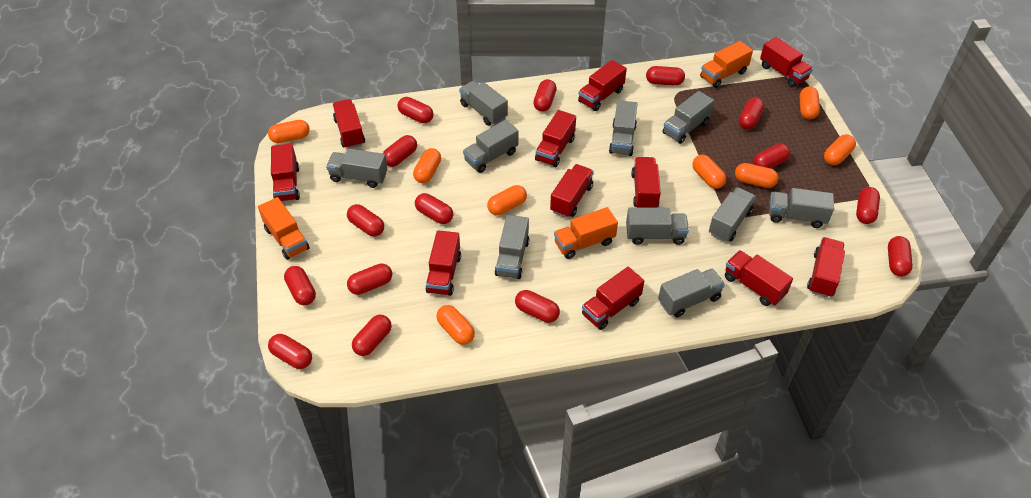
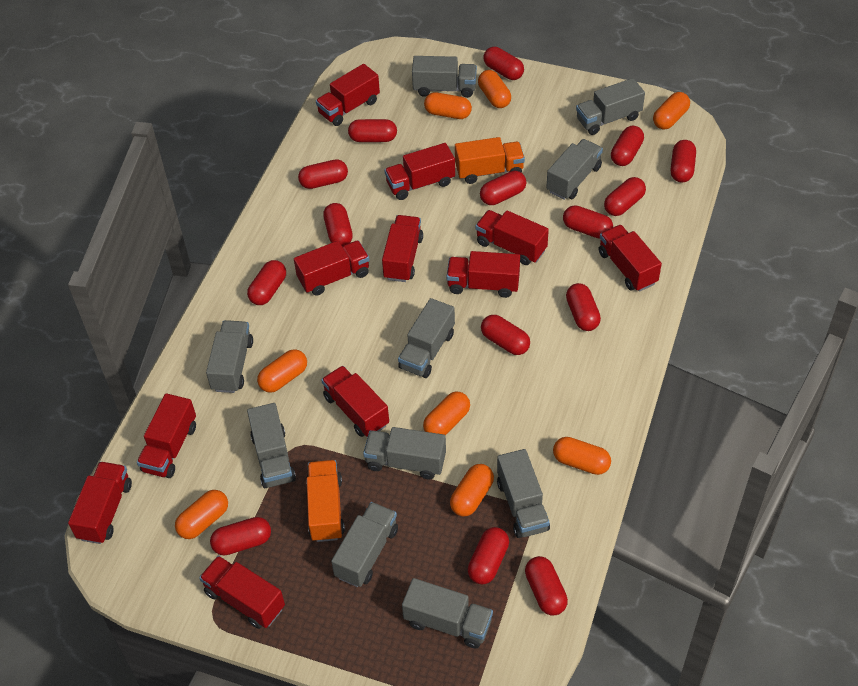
orange truck: [258,197,309,260] [554,207,618,259] [700,41,753,88] = 3 -> [306,460,345,542] [455,137,525,184] = 2

